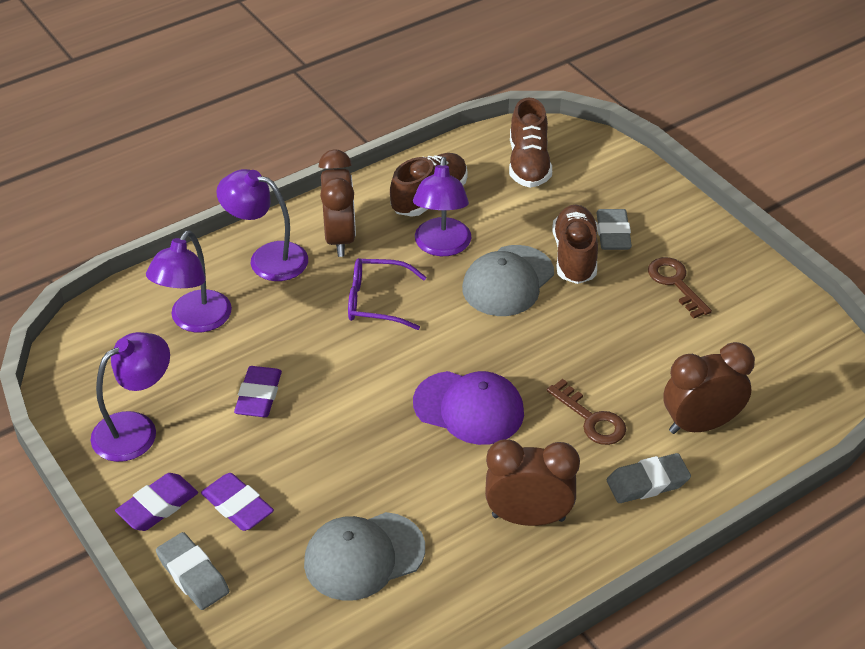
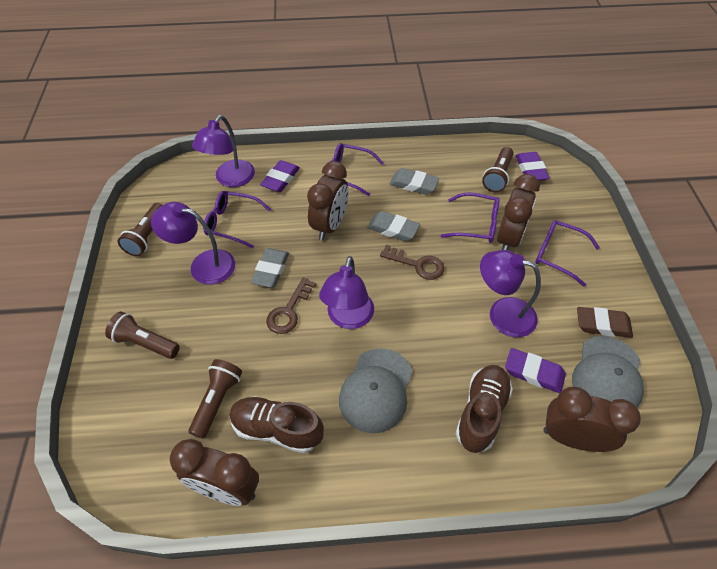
brown clock: [318,149,356,257] [485,439,580,526] [663,342,755,434] = 3 -> [170,439,259,506] [307,161,349,241] [497,174,540,250] [544,387,641,452] = 4
brown eraser: none = 0 -> [577,307,633,338] = 1
brown flashlight: none = 0 -> [105,312,180,359] [118,203,162,256] [188,359,242,439] [482,147,514,192] = 4
brown shoe: [390,153,468,217] [509,97,552,188] [552,204,598,284] = 3 -> [229,396,324,453] [456,365,513,453] = 2
purple cap: [413,371,524,445] = 1 -> none = 0
purple glasses: [348,258,426,330] = 1 -> [203,191,271,248] [330,143,384,196] [441,192,499,243] [535,220,600,287] = 4

